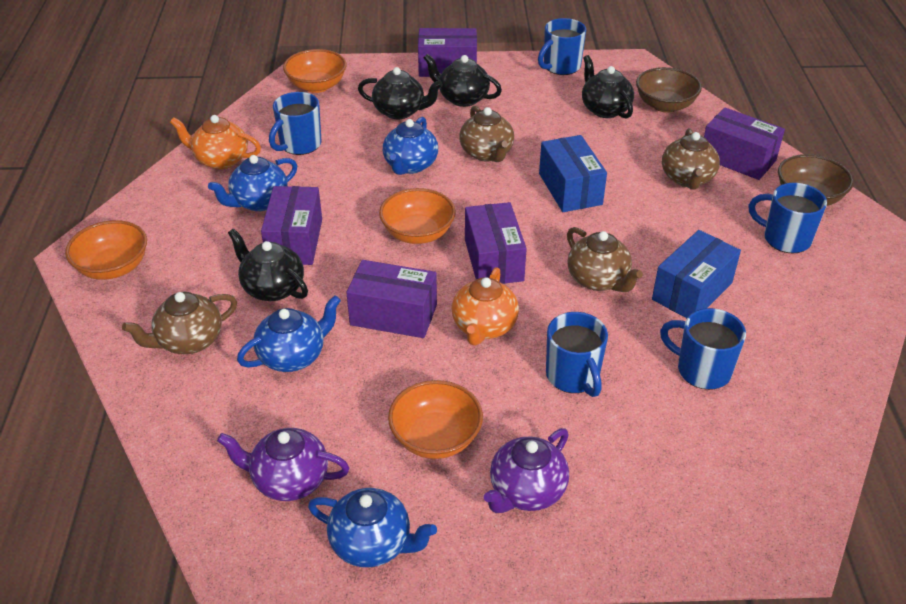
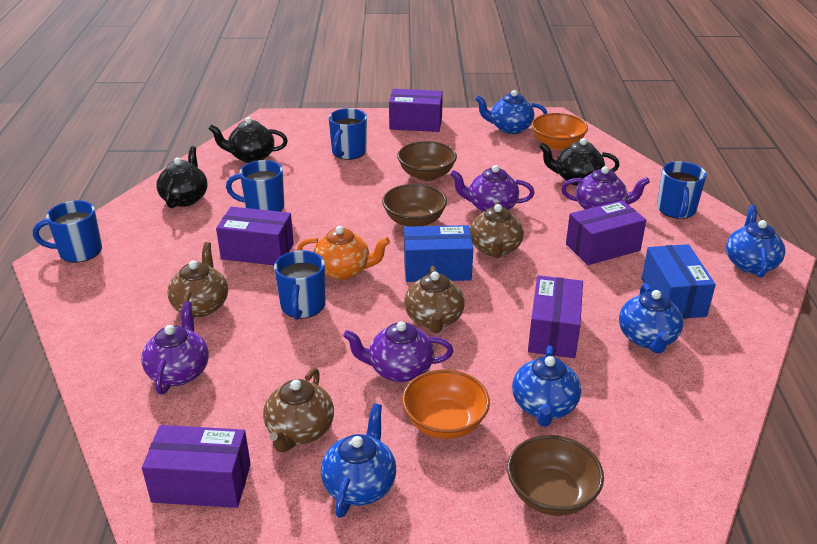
black teapot: [228,228,308,301] [358,67,443,119] [424,54,502,107] [582,55,634,118] = 4 -> [156,146,207,208] [209,117,288,163] [539,138,620,186] = 3
blue teapot: [208,155,298,211] [237,295,341,372] [308,488,437,567] [383,117,438,175] = 4 -> [321,403,396,518] [475,90,547,134] [512,345,581,427] [619,283,683,353] [726,205,785,278] = 5
brown bowl: [636,67,702,113] [778,154,853,206] = 2 -> [382,184,447,227] [397,141,457,181] [507,435,604,516] = 3
orange bowl: [65,220,147,280] [283,49,347,93] [379,188,456,244] [388,380,483,459] = 4 -> [402,369,490,439] [531,113,588,150] = 2
orange teapot: [170,115,261,169] [452,267,519,346] = 2 -> [297,226,390,280] = 1
purple teapot: [217,428,349,501] [484,428,569,513] = 2 -> [141,301,209,394] [343,321,453,382] [450,165,535,212] [561,166,650,209] = 4

